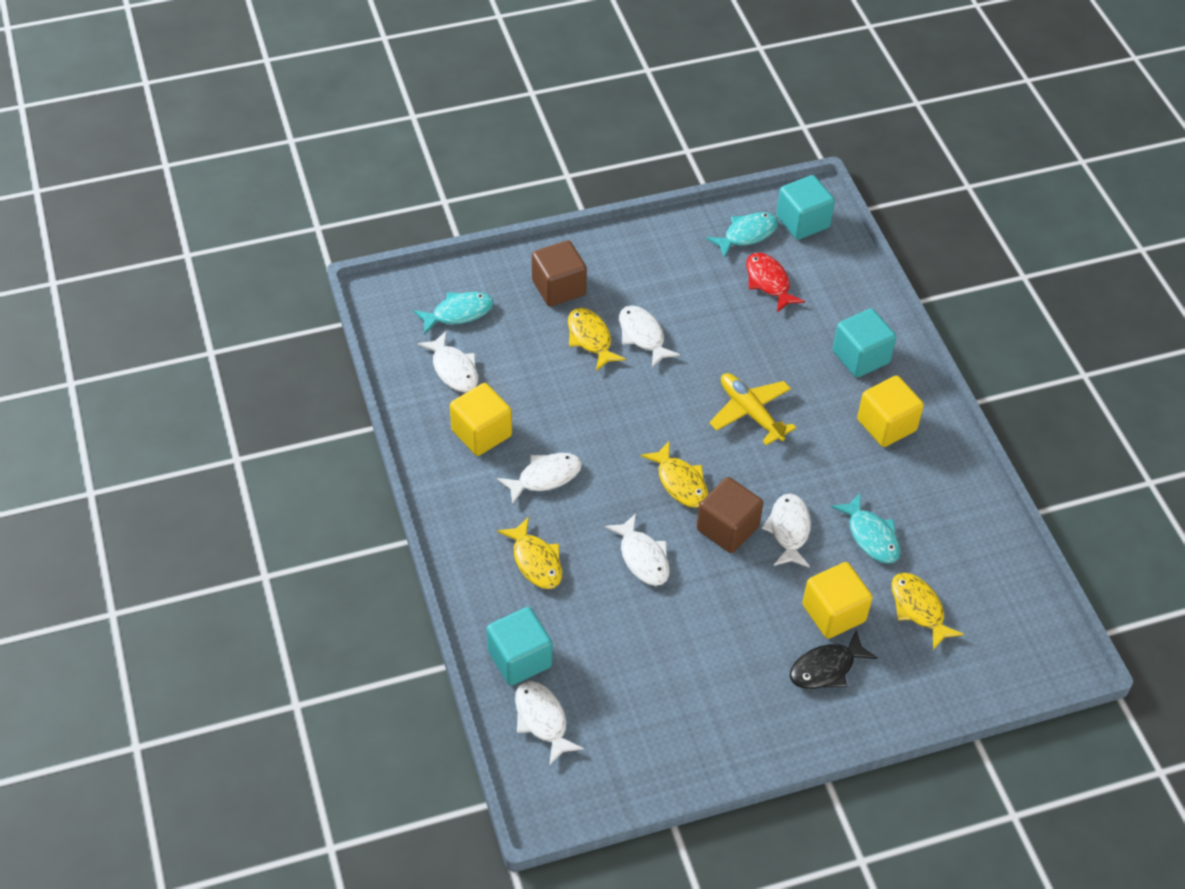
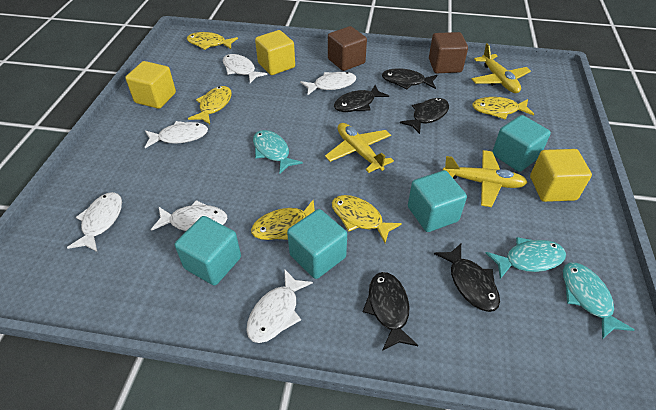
black fish: [790,630,878,689] = 1 -> [334,85,389,112] [363,272,418,351] [382,68,437,89] [400,98,449,134] [434,243,500,312] = 5
red fish: [746,253,805,313] = 1 -> none = 0
turquoise cube: [487,607,552,686] [776,175,835,240] [833,308,896,378] = 3 -> [175,216,241,286] [287,209,347,279] [408,170,467,232] [492,115,551,172] = 4
yellow fish: [497,517,562,589] [568,308,626,371] [641,442,708,508] [891,573,964,650] = 4 -> [187,32,238,50] [188,86,232,124] [251,200,315,240] [332,195,402,243] [472,97,534,120] = 5
yellow plane: [709,373,796,445] = 1 -> [325,123,394,173] [443,150,528,207] [472,43,531,93] = 3

